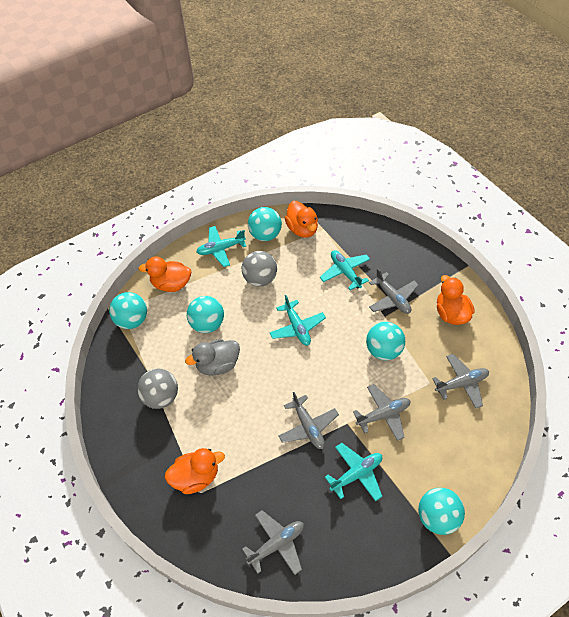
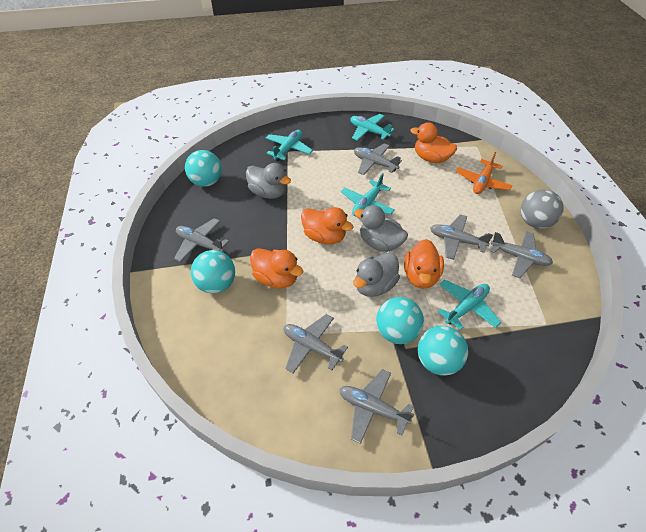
grey ball: [137,369,178,409] [241,251,277,287] = 2 -> [521,190,564,229] = 1
grey duck: [185,339,240,376] = 1 -> [246,163,291,199] [353,252,400,297] [354,205,408,252] = 3
grey plane: [242,510,304,575] [279,392,339,449] [353,384,410,441] [369,268,419,314] [432,354,489,408] = 5 -> [174,218,229,262] [284,314,348,373] [339,369,414,444] [354,143,402,175] [430,214,493,260] [490,231,553,278] = 6
orange plane: none = 0 -> [456,152,512,194] = 1
turquoise ball: [109,292,147,329] [187,296,224,333] [248,207,282,241] [366,322,405,360] [418,488,465,535] = 5 -> [185,150,222,187] [191,250,235,294] [376,297,424,344] [418,326,468,376] = 4

